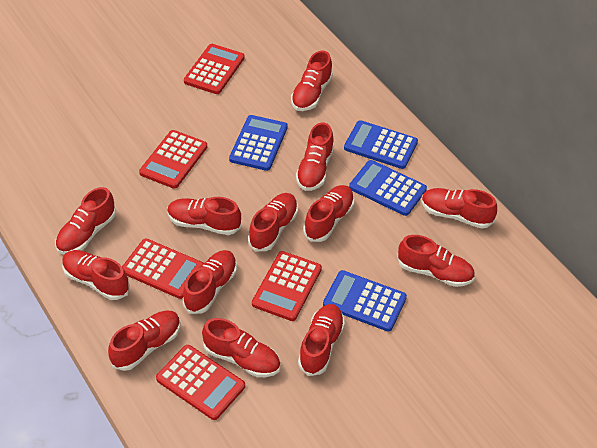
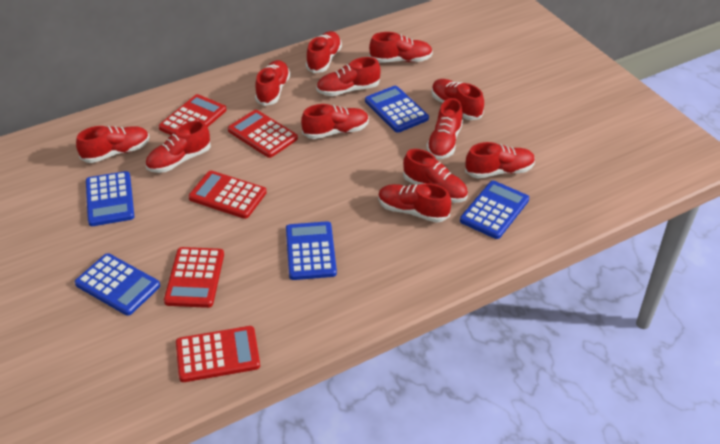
blue calculator: [229,115,288,171] [323,270,407,332] [344,120,418,169] [349,160,427,216] = 4 -> [75,253,160,316] [86,171,134,226] [286,221,337,280] [365,86,429,133] [460,181,529,239] = 5
red shoe: [55,187,116,254] [62,250,130,300] [108,311,181,371] [167,197,241,235] [183,250,237,314] [202,318,280,377] [248,193,298,251] [291,51,333,111] [296,122,334,191] [298,304,345,376] [303,185,354,242] [397,235,475,287] [422,188,497,228] = 13 -> [76,126,149,163] [145,120,211,173] [255,60,290,106] [301,104,369,139] [306,31,342,73] [316,57,381,96] [369,32,433,63] [378,183,451,223] [403,149,468,203] [426,98,463,159] [431,79,484,120] [465,142,535,178] = 12

